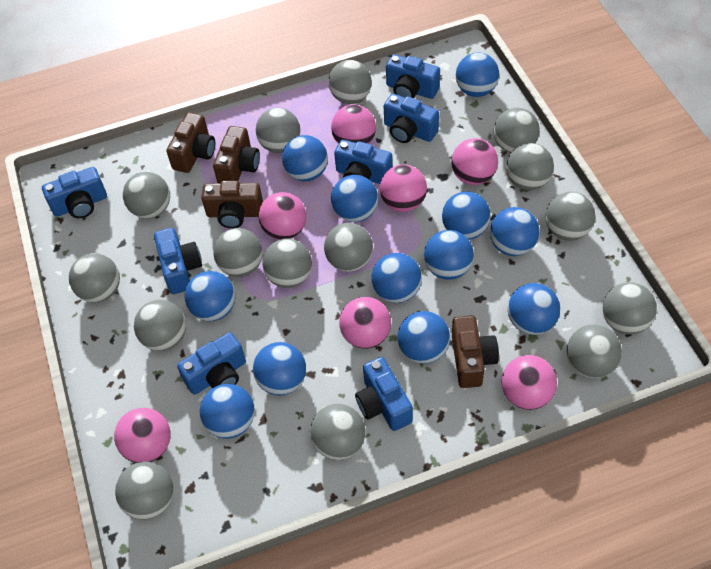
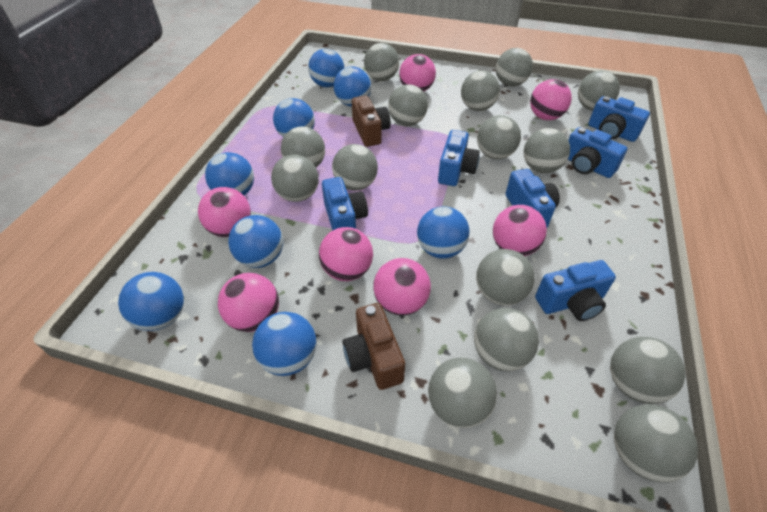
blue ball: [185,271,236,321] [200,384,255,439] [253,342,306,396] [282,135,328,181] [331,175,378,222] [372,253,422,303] [398,311,450,364] [424,230,474,280] [442,191,491,240] [456,52,499,97] [490,207,539,256] [508,283,560,335] = 12 -> [118,272,184,331] [205,152,254,195] [228,215,283,268] [252,312,316,376] [273,98,315,137] [308,49,344,87] [334,66,371,107] [417,206,470,259] = 8
blue camera: [42,167,107,218] [154,228,202,294] [177,332,246,395] [334,139,393,184] [355,357,413,431] [384,94,439,143] [386,54,440,99] = 7 -> [322,177,368,231] [438,130,480,186] [506,169,560,228] [535,260,616,321] [568,127,628,178] [588,96,650,142] = 6
brown camera: [166,112,215,173] [201,181,263,228] [213,126,260,183] [452,315,499,388] = 4 -> [343,303,405,390] [352,96,391,147] = 2

